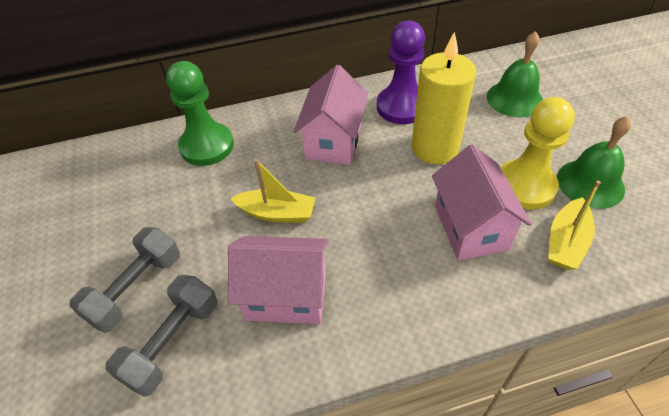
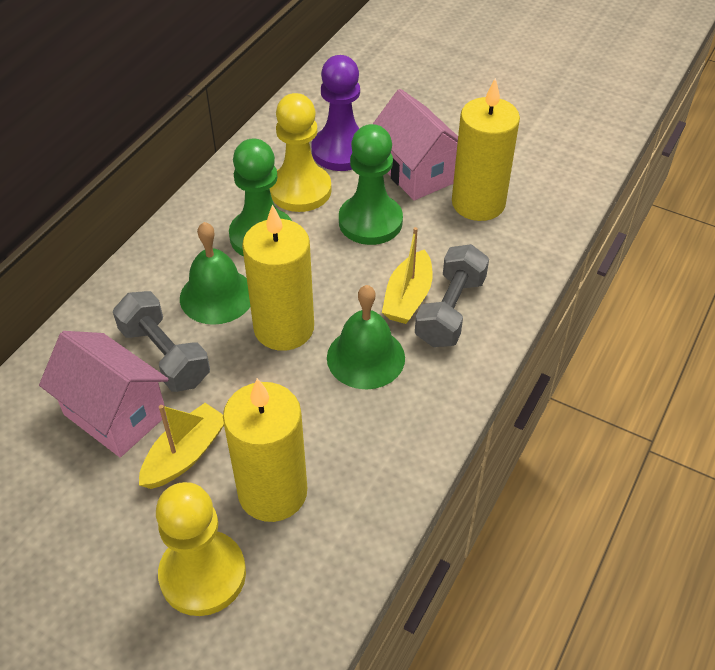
green pawn: [166,61,234,166] = 1 -> [229,139,292,256] [339,124,403,245] = 2
pink house: [228,236,329,324] [294,65,368,165] [432,144,532,261] = 3 -> [39,331,169,457] [373,89,458,200] = 2
yellow candle: [412,31,476,164] = 1 -> [223,378,307,522] [242,204,314,351] [452,78,520,221] = 3
yellow pawn: [500,97,575,210] = 1 -> [156,482,246,616] [270,93,331,212] = 2

